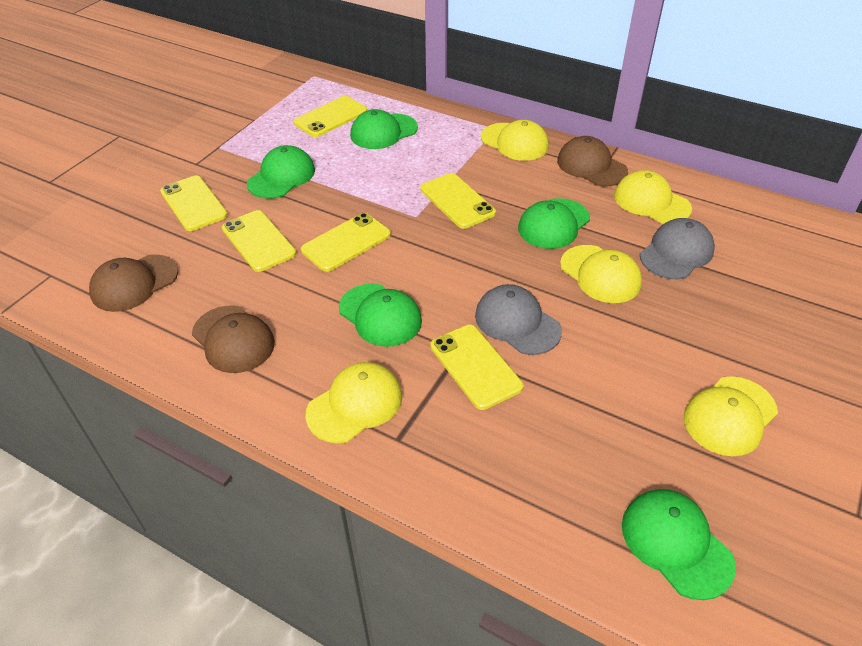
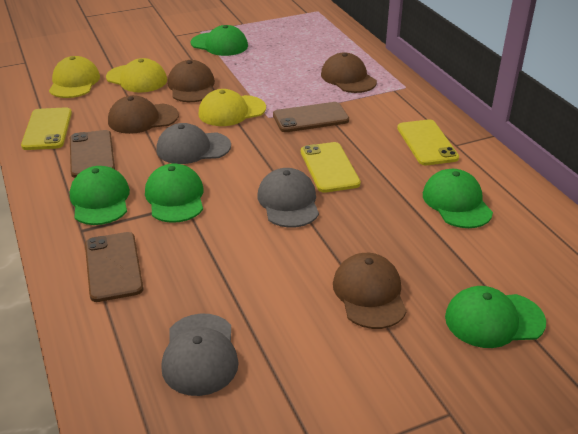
brown cap: [89,254,178,312] [192,305,275,373] [557,136,628,186] = 3 -> [108,95,179,134] [168,60,215,102] [321,52,377,93] [333,253,407,329] = 4
brown phone: none = 0 -> [70,130,115,178] [85,232,144,302] [273,102,349,132] = 3
grey cap: [475,284,562,355] [640,218,715,279] = 2 -> [156,123,231,164] [161,314,239,396] [257,168,319,228] = 3
yellow cap: [305,362,402,443] [481,120,549,161] [560,245,642,303] [614,170,692,224] [684,376,778,456] = 5 -> [49,56,100,98] [106,58,167,93] [198,89,266,126] = 3
yellow phone: [160,176,228,231] [222,210,296,272] [294,96,367,137] [301,213,391,272] [420,173,496,229] [430,324,523,410] = 6 -> [21,107,72,150] [301,142,361,193] [397,120,459,165] = 3

